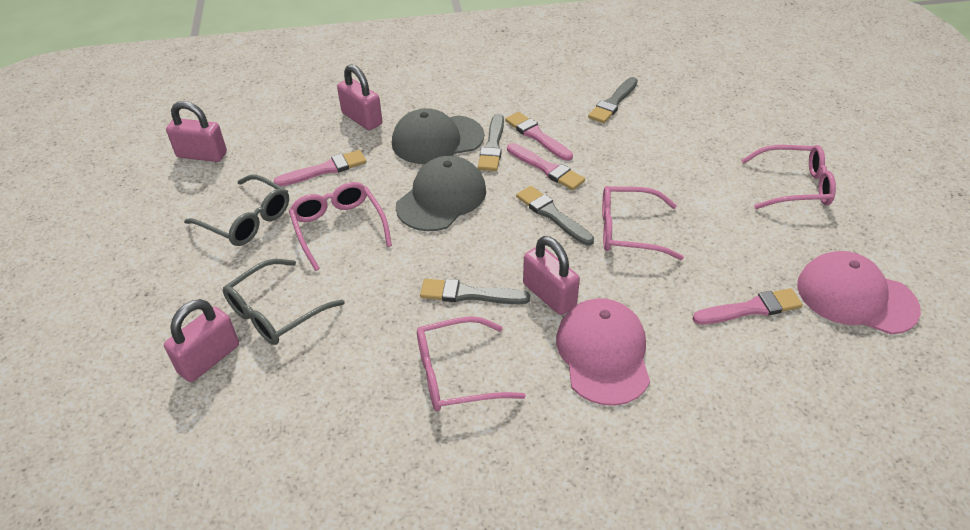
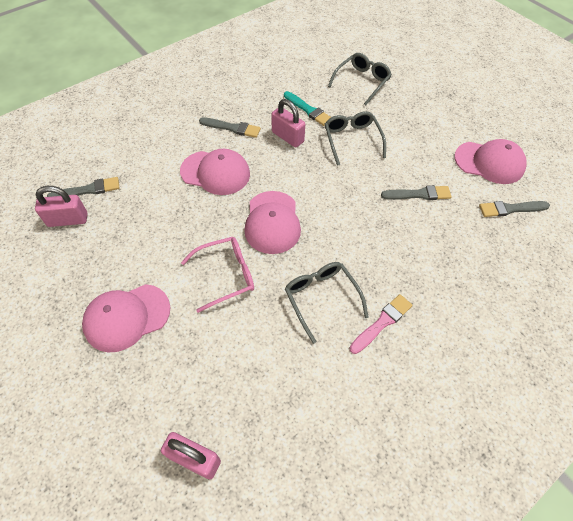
grey cap: [392,108,484,164] [396,156,486,231] = 2 -> none = 0
grey glasses: [184,175,289,246] [223,259,345,345] = 2 -> [285,262,369,344] [325,111,386,166] [328,53,392,105] = 3
pink brush: [273,150,367,186] [505,112,573,161] [507,143,585,190] [693,288,803,325] = 4 -> [350,294,412,354] = 1
pink cap: [556,298,650,406] [797,251,921,334] = 2 -> [82,284,170,352] [180,149,250,195] [244,191,301,254] [454,139,527,184] = 4
pink glasses: [289,182,392,271] [417,316,526,411] [602,186,684,260] [741,145,836,209] = 4 -> [181,237,254,313] = 1
pink padlock: [164,299,239,382] [166,101,227,162] [337,64,382,130] [523,236,580,315] = 4 -> [35,186,88,227] [161,432,221,479] [271,99,305,147] = 3
turquoise brush: none = 0 -> [284,91,331,126] = 1

